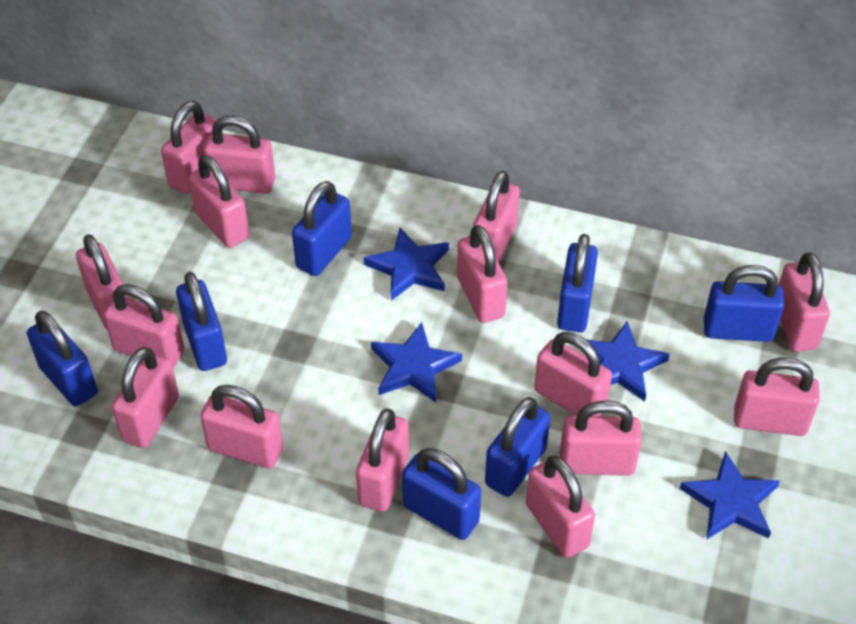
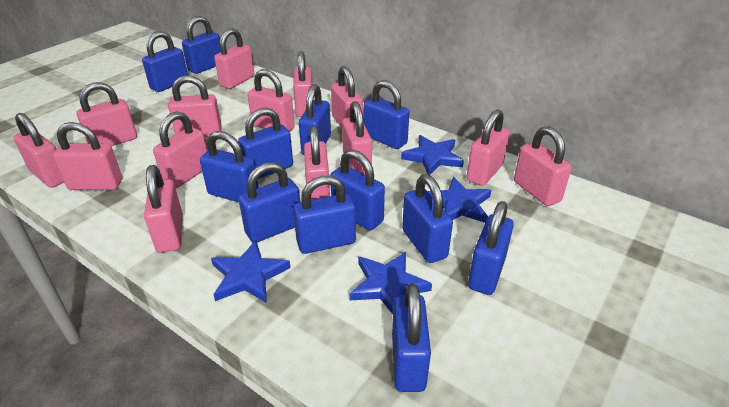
blue padlock: [27,311,98,407] [176,272,227,371] [292,181,352,276] [402,448,481,540] [485,397,550,497] [557,234,598,333] [704,265,784,342] = 7 -> [142,31,188,92] [182,16,221,74] [200,131,259,202] [238,107,293,179] [238,162,300,243] [293,176,356,254] [299,84,331,155] [330,149,385,230] [364,80,409,149] [392,283,431,392] [402,174,453,263] [468,201,514,295] = 12
pink padlock: [76,234,127,331] [103,284,184,368] [112,347,179,448] [161,101,217,194] [188,155,249,248] [200,385,283,469] [204,116,275,194] [356,408,409,512] [457,225,508,323] [473,171,520,263] [526,456,595,558] [534,332,612,416] [560,400,642,476] [734,358,820,436] [779,252,830,352] = 15 -> [13,113,64,188] [53,122,122,190] [76,82,137,146] [144,165,183,253] [153,111,207,188] [168,75,222,137] [214,28,254,89] [247,69,295,132] [293,51,313,117] [304,126,330,200] [331,66,363,128] [342,101,372,174] [466,109,510,186] [514,126,572,206] = 14

